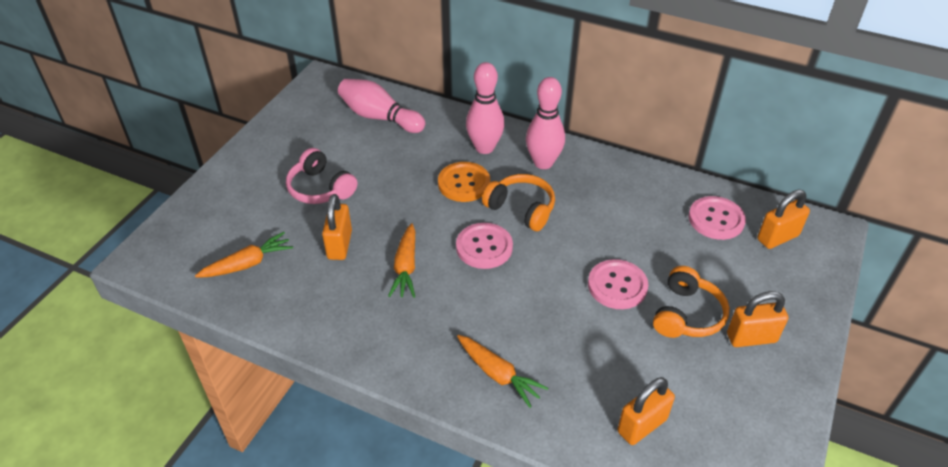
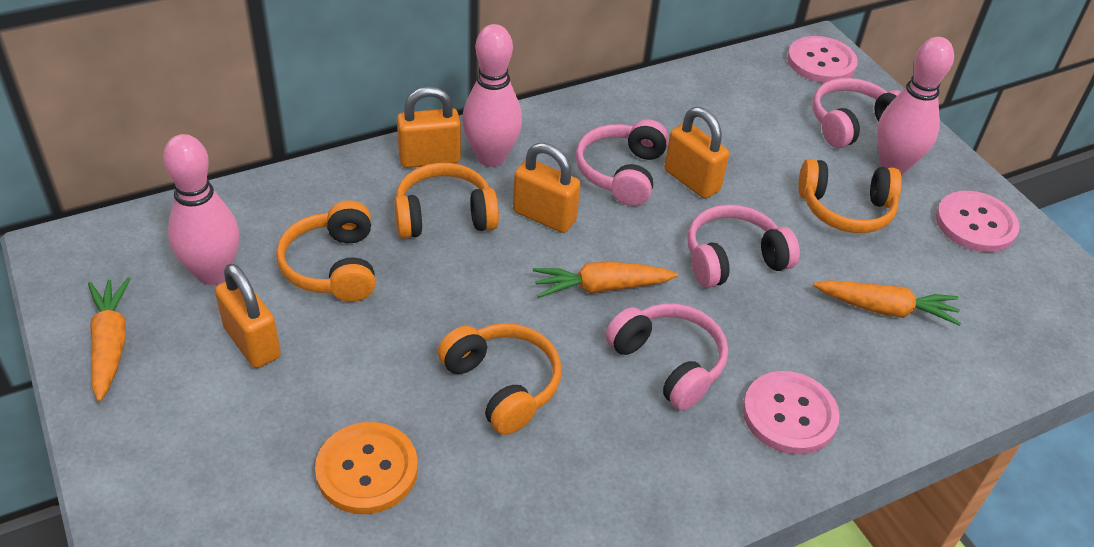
orange headphones: [482,174,555,231] [653,266,730,338] = 2 -> [276,200,375,302] [394,163,499,239] [438,323,561,435] [798,159,902,233] = 4
pink headphones: [286,148,357,204] = 1 -> [576,119,669,206] [605,303,728,410] [688,205,800,288] [812,78,901,148] = 4

